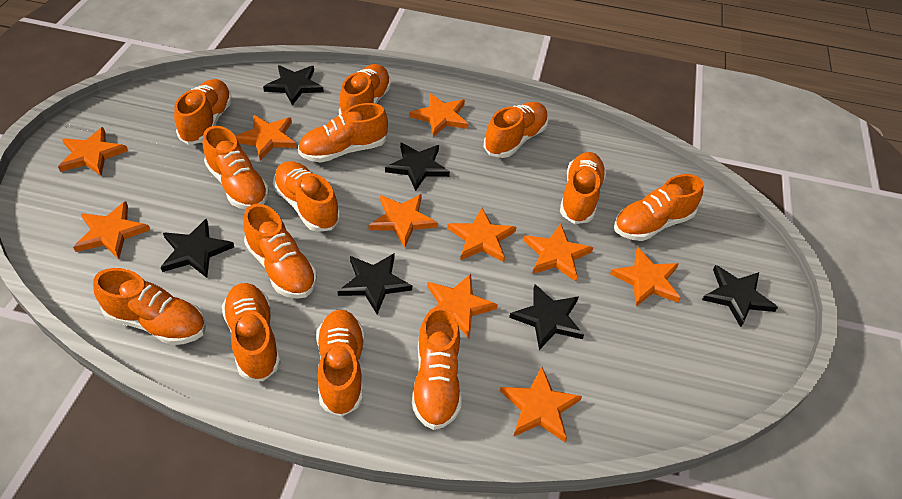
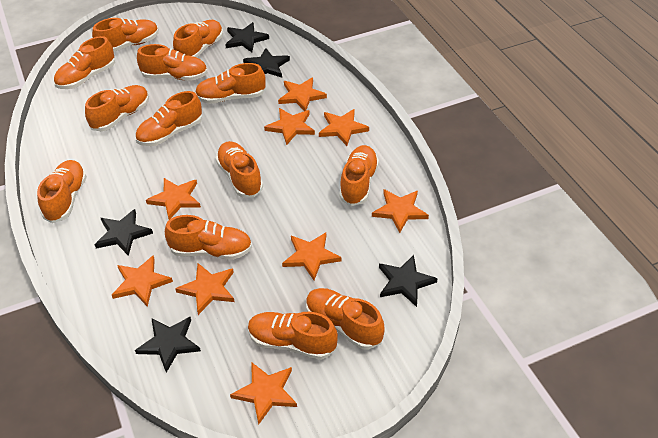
black star: [161,219,234,278] [263,65,324,105] [338,253,412,314] [385,142,450,191] [509,284,584,350] [702,265,778,327] = 6 -> [95,209,153,256] [135,317,201,373] [225,22,269,52] [243,48,290,78] [379,255,438,307] = 5
orange star: [58,127,128,176] [73,201,150,259] [235,115,297,161] [369,194,438,247] [410,93,468,137] [427,274,498,338] [447,208,516,262] [500,367,582,442] [523,224,593,281] [610,247,681,306] = 10 -> [112,255,173,307] [146,178,201,220] [175,263,235,315] [230,362,297,425] [264,108,315,145] [278,77,327,111] [282,233,341,280] [319,109,369,146] [372,189,429,233] = 9

